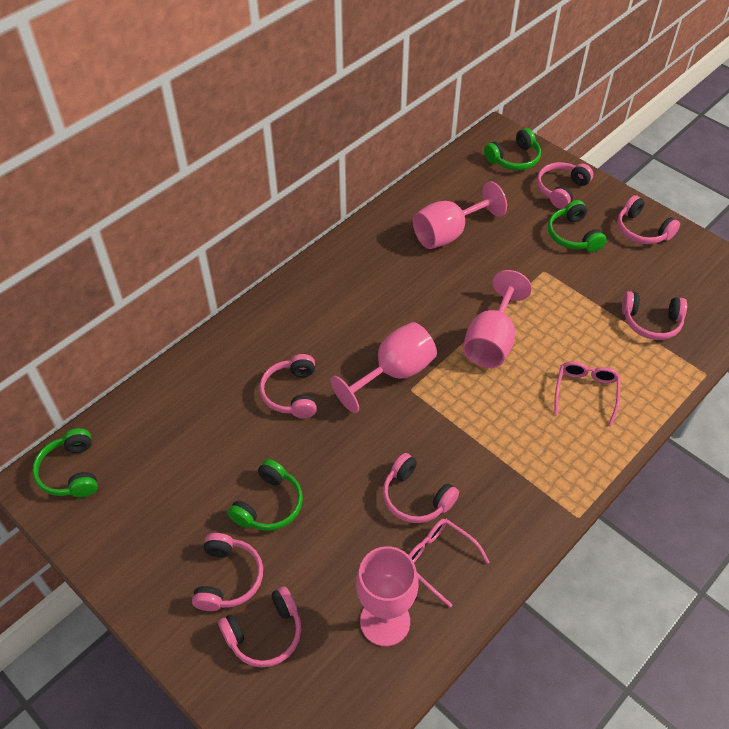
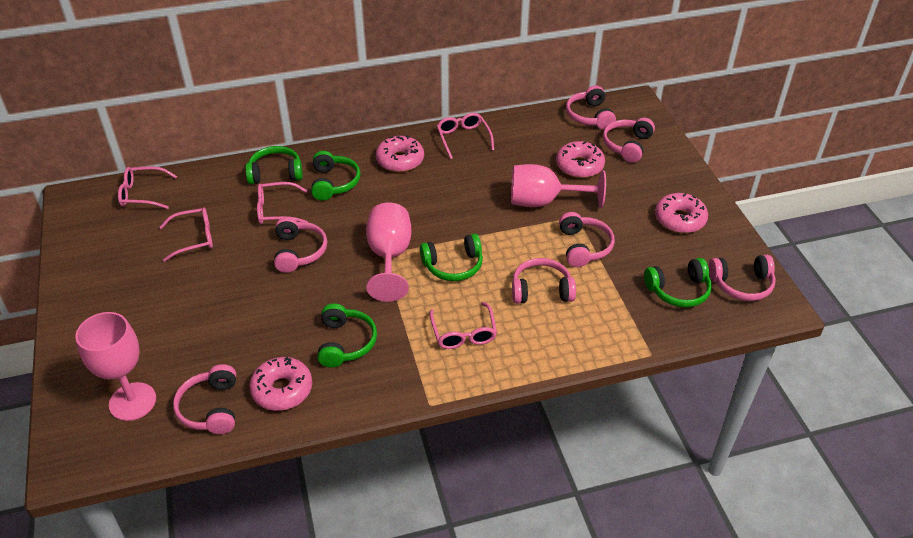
green headphones: [32,428,98,497] [228,459,303,531] [484,128,541,170] [548,200,607,252] = 4 -> [245,146,303,184] [311,151,361,201] [318,303,377,368] [420,233,483,281] [644,258,712,307] = 5
pink donut: none = 0 -> [249,357,312,411] [376,136,424,172] [556,141,605,178] [655,193,708,233] = 4
pink glasses: [408,519,489,607] [554,361,620,425] = 2 -> [118,167,177,209] [159,208,213,262] [257,182,308,224] [429,302,497,349] [437,113,494,159] = 5
pink goblet: [331,322,437,413] [356,546,419,646] [413,181,507,249] [463,270,532,368] = 4 -> [75,312,156,421] [366,203,411,302] [511,164,606,208] = 3

